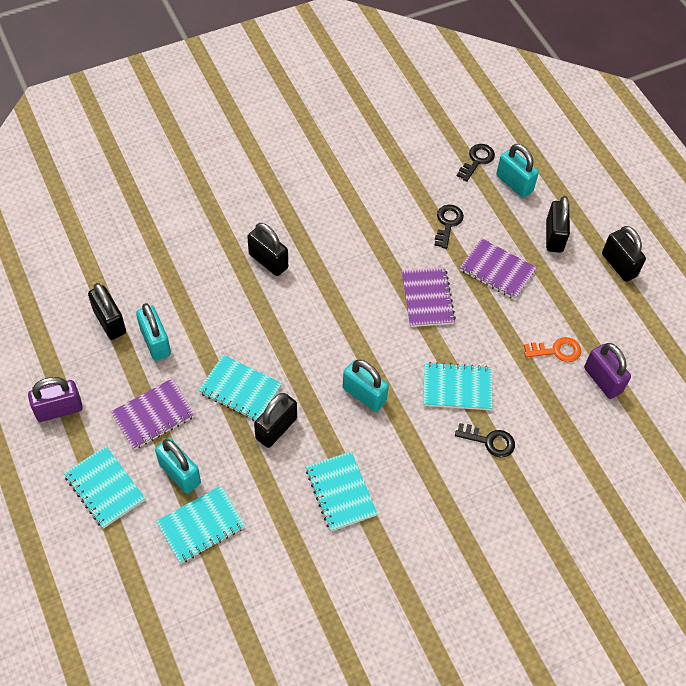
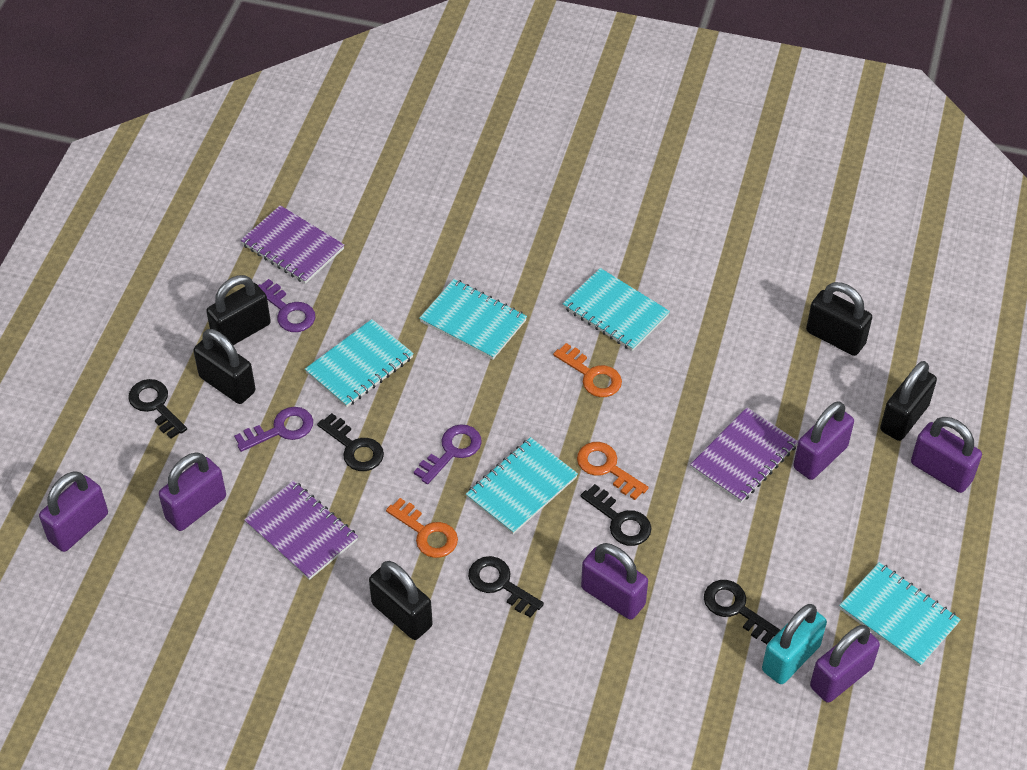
black key: [434,205,464,249] [455,423,515,457] [457,144,495,182] = 3 -> [128,379,187,439] [317,413,384,471] [468,556,544,618] [581,484,652,546] [704,580,780,644] = 5
orange key: [524,337,581,362] = 1 -> [386,498,458,558] [553,343,622,397] [577,442,649,500] = 3
purple key: none = 0 -> [234,407,313,452] [258,279,315,332] [414,424,482,484] = 3
purple padlock: [28,377,83,422] [584,343,631,399] = 2 -> [39,471,108,552] [159,453,226,531] [581,543,648,620] [793,401,854,480] [810,625,880,703] [911,417,982,493] = 6
turquoise padlock: [136,303,171,361] [155,438,201,494] [343,360,389,412] [496,144,539,198] = 4 -> [762,604,827,684] = 1

